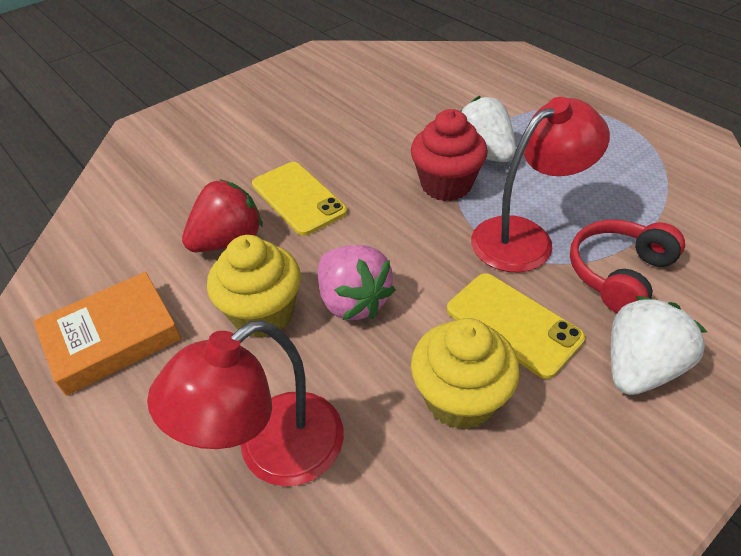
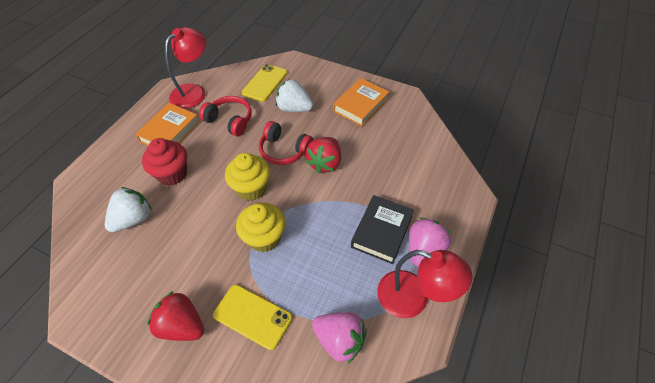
black book: none = 0 -> [351,195,414,264] = 1
orange book: [33,272,182,396] = 1 -> [135,103,200,146] [333,78,389,126] = 2
pink strawberry: [318,245,395,320] = 1 -> [312,312,367,363] [409,218,451,267] = 2
red headphones: [570,220,685,313] = 1 -> [199,96,252,136] [259,121,314,165] = 2
red strawberry: [182,179,263,252] = 1 -> [147,291,204,341] [306,137,341,173] = 2

